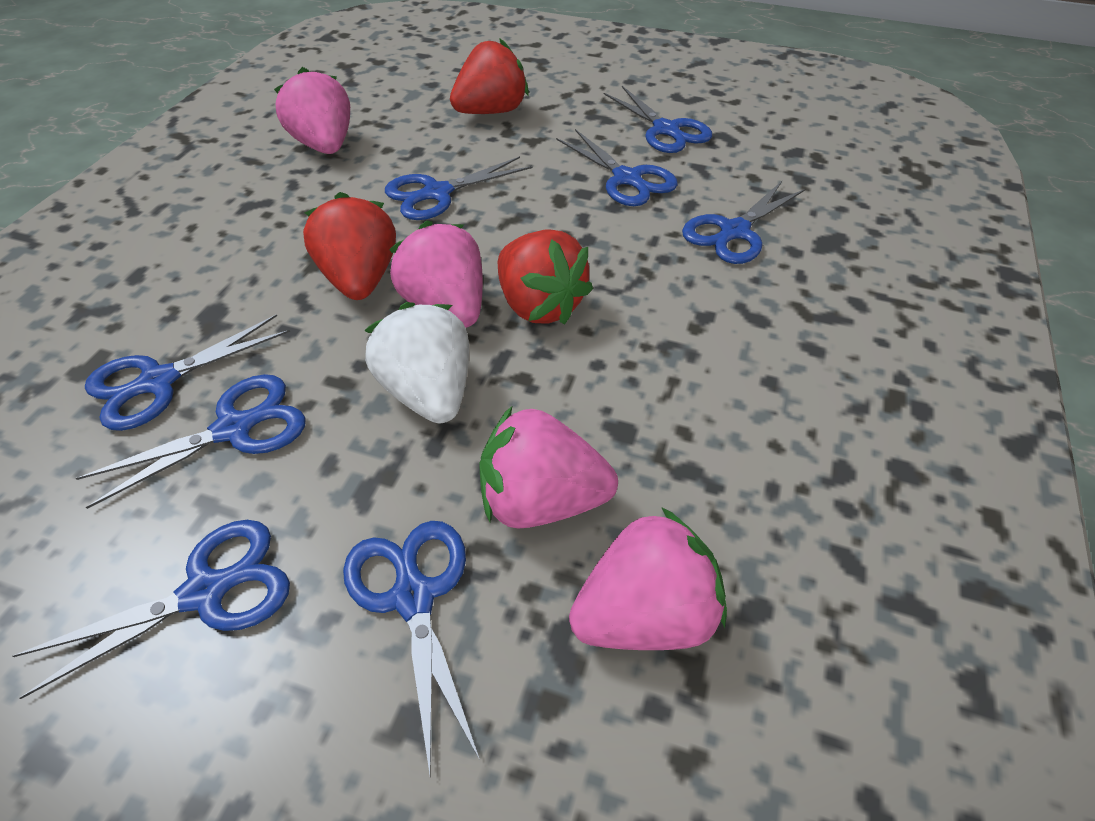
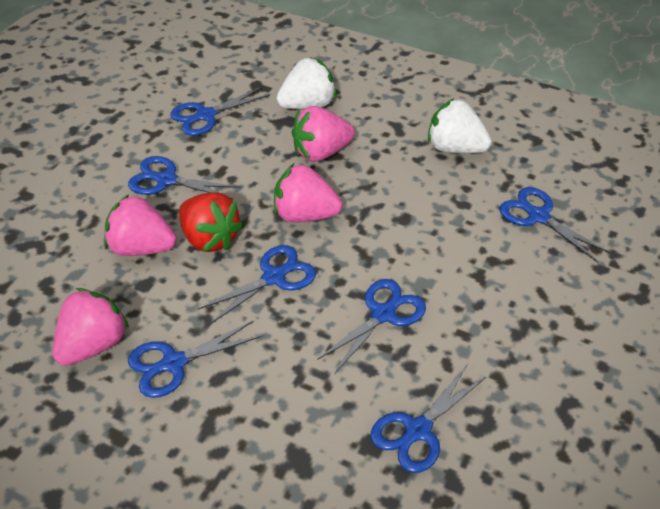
blue scissors: [13,520,290,699] [76,374,306,509] [85,314,290,431] [343,521,480,774] [385,156,533,220] [556,129,678,206] [604,86,712,153] [682,181,805,264] = 8 -> [128,156,240,199] [128,321,262,398] [171,87,270,136] [197,245,316,324] [317,279,426,373] [371,365,487,473] [499,187,611,262] = 7
red strawberry: [303,192,396,300] [450,38,529,114] [498,229,593,325] = 3 -> [179,192,243,252] = 1
white strawberry: [364,302,469,424] = 1 -> [277,57,337,109] [428,98,492,153] = 2

